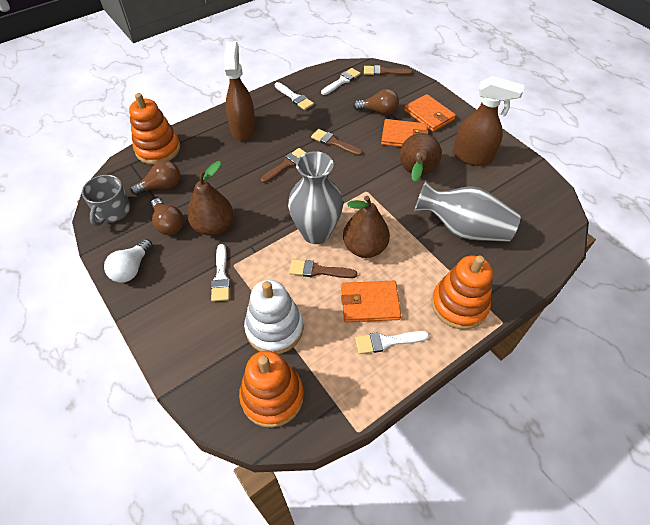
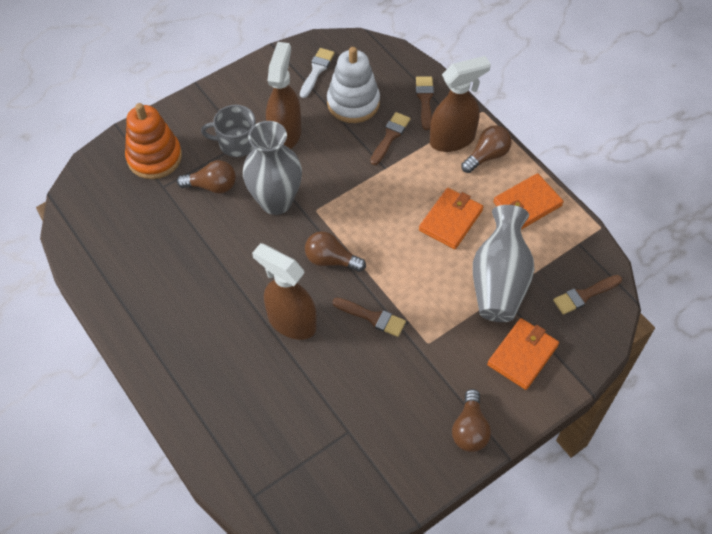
brown light bulb: [130,160,180,196] [151,198,184,235] [353,89,399,115] = 3 -> [177,160,236,194] [305,231,366,272] [452,389,491,452] [461,126,512,173] = 4
brown pear: [187,161,233,236] [343,196,390,258] [400,133,442,181] = 3 -> none = 0
brown spray bottle: [224,41,256,141] [453,76,524,166] = 2 -> [252,243,317,340] [266,42,301,149] [430,56,491,152] = 3
orange stacking toy: [129,93,180,165] [239,350,304,428] [432,256,493,330] = 3 -> [125,103,182,179] = 1
white brush: [211,244,230,302] [275,82,314,110] [321,68,361,95] [355,331,429,354] = 4 -> [300,48,335,98] = 1
white light bulb: [104,239,153,283] = 1 -> none = 0

